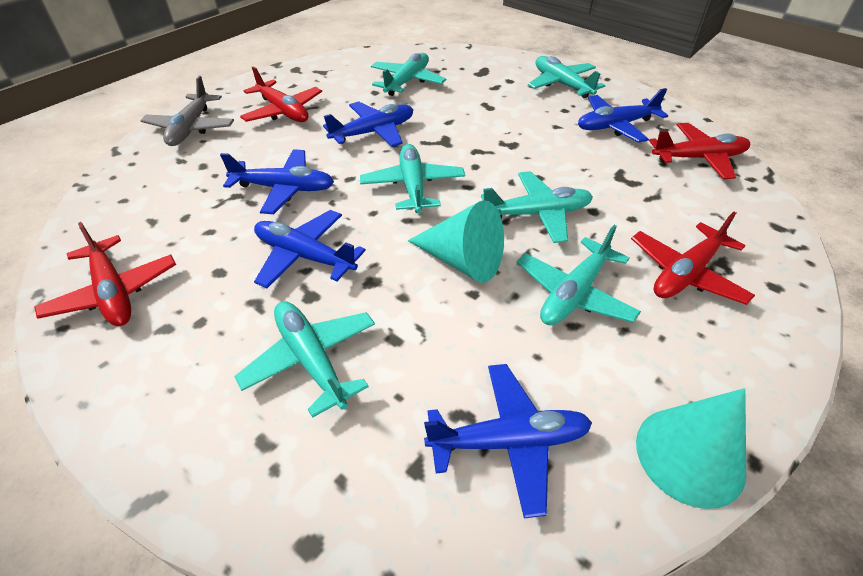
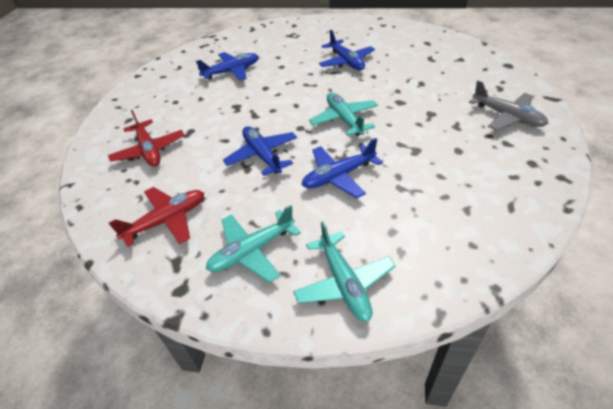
blue plane: [220,149,334,214] [254,210,366,288] [323,101,413,147] [424,364,592,519] [578,88,668,143] = 5 -> [196,52,259,80] [223,126,297,176] [302,138,383,198] [319,30,375,70] = 4
red plane: [34,222,176,326] [240,66,322,122] [631,212,755,305] [649,123,750,179] = 4 -> [108,110,185,167] [109,187,204,247] = 2
turquoise cone: [408,200,504,283] [636,388,746,509] = 2 -> none = 0
turquoise plane: [234,301,375,418] [360,144,465,213] [371,53,446,96] [481,171,593,243] [516,225,641,325] [528,56,605,98] = 6 -> [206,205,301,283] [293,221,396,322] [309,92,378,136] = 3

